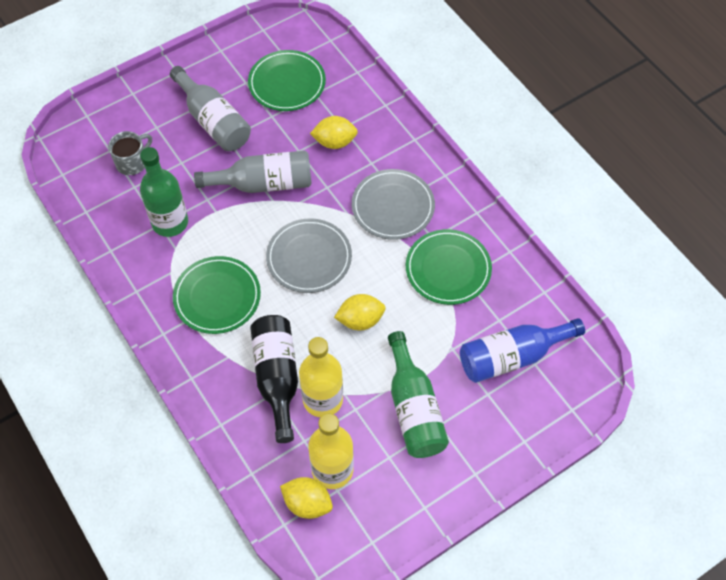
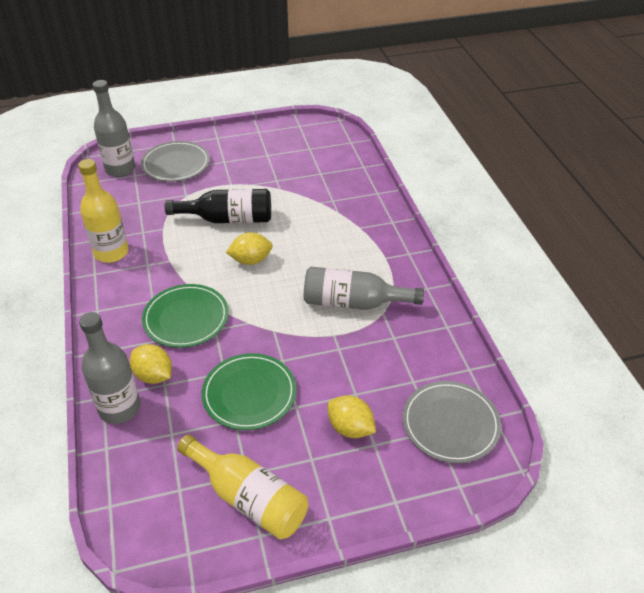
blue bottle: [460,318,585,383] = 1 -> none = 0
green bottle: [140,147,188,237] [388,331,449,458] = 2 -> none = 0
green plate: [173,256,261,334] [248,50,326,111] [406,229,492,305] = 3 -> [142,284,229,348] [202,353,296,430] = 2
grey bottle: [170,66,251,151] [194,151,312,193] = 2 -> [79,312,141,424] [93,80,135,177] [304,267,424,310] = 3
grey mug: [108,131,152,175] = 1 -> none = 0

